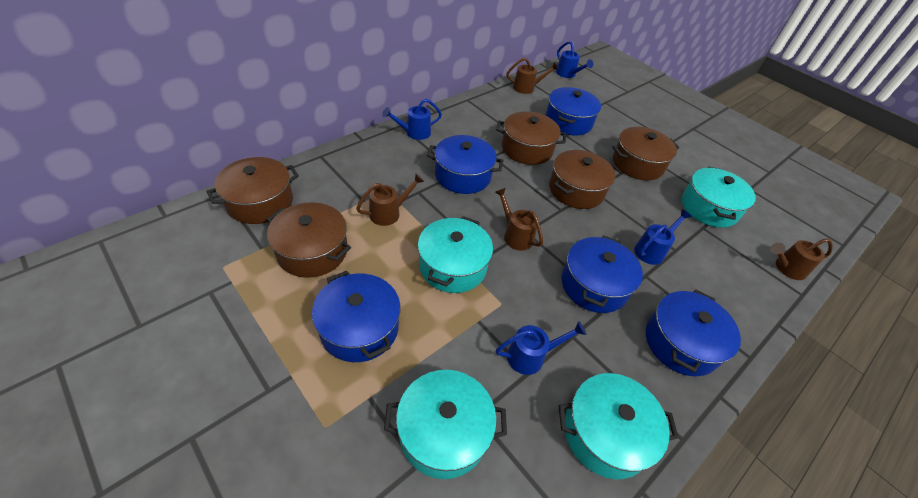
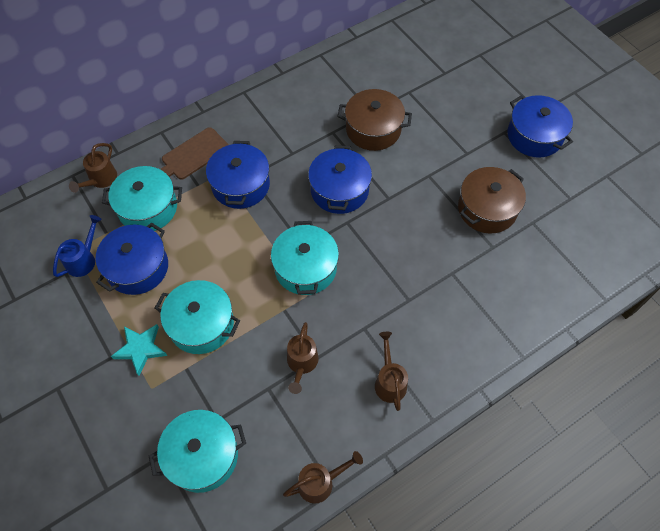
blue pot: [312,271,401,362] [427,135,504,194] [545,87,601,136] [561,235,643,313] [646,290,741,376] = 5 -> [96,223,168,295] [206,141,270,209] [308,145,372,214] [507,95,573,158] = 4
blue watering can: [382,99,442,140] [496,321,587,375] [556,41,593,78] [634,209,692,265] = 4 -> [53,215,102,277] = 1
brown cutting board: none = 0 -> [160,127,229,180] = 1
brown pot: [206,157,299,224] [267,202,351,278] [496,111,566,165] [549,150,616,209] [612,127,679,180] = 5 -> [337,89,412,151] [458,167,526,234] = 2
turquoise star: none = 0 -> [111,324,167,376] = 1

